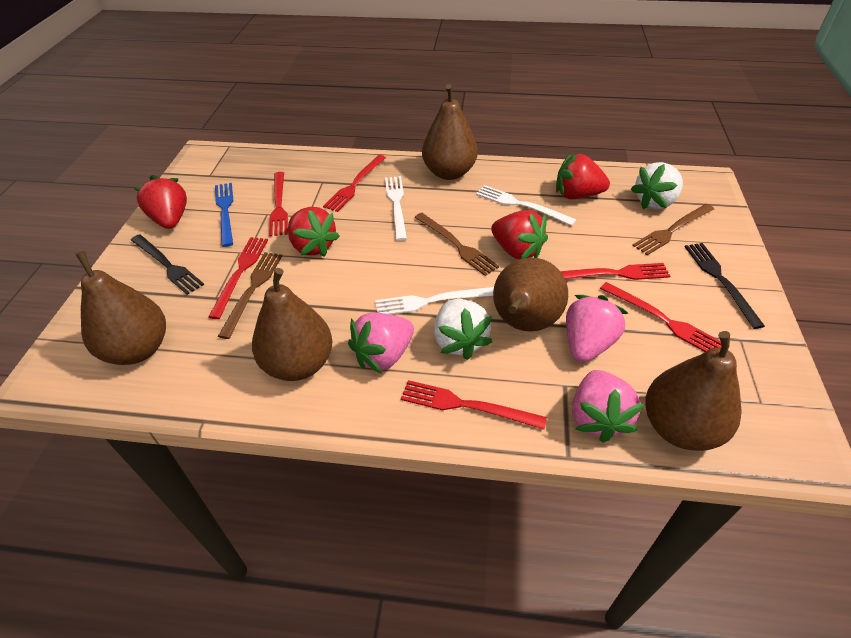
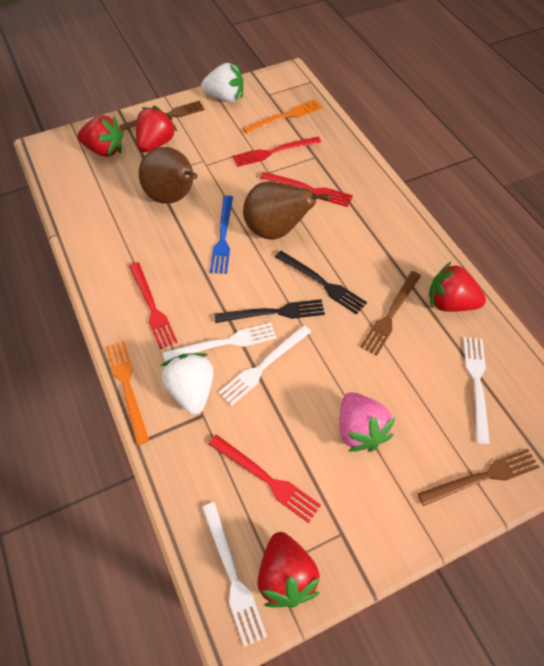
brown pear: [75,251,166,365] [252,268,333,381] [422,84,478,180] [493,258,568,332] [645,331,742,451] = 5 -> [139,147,198,204] [243,181,331,240] = 2
orange fork: none = 0 -> [106,341,149,445] [243,99,323,134] = 2
pink strawberry: [348,312,414,374] [566,295,628,362] [572,370,644,443] = 3 -> [339,392,395,452] = 1
red fork: [208,237,268,319] [269,172,288,237] [323,155,386,212] [401,380,547,430] [560,263,670,280] [600,282,722,352] = 6 -> [129,262,178,349] [209,434,321,523] [233,137,321,167] [260,172,353,207] = 4
white fork: [375,287,494,315] [385,176,407,241] [476,185,576,226] = 3 -> [163,323,276,362] [202,502,267,647] [218,325,311,406] [463,337,490,444] = 4

